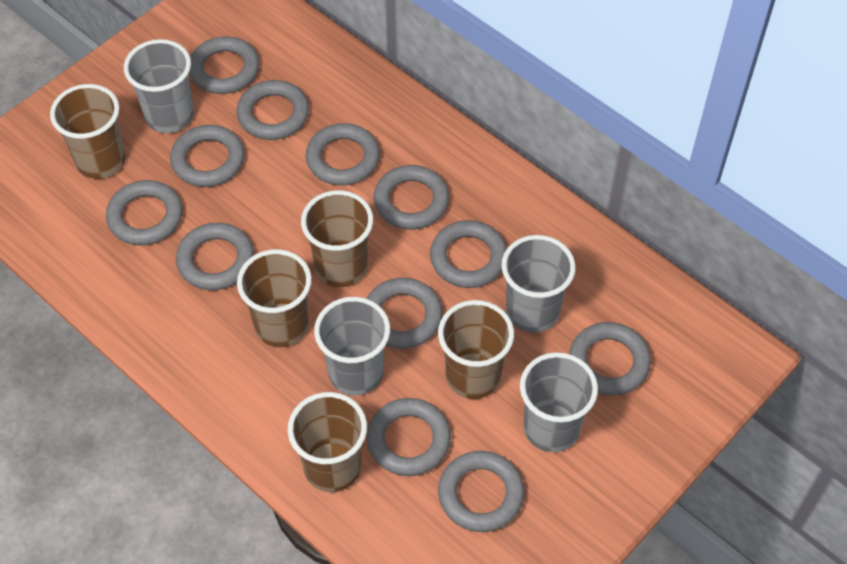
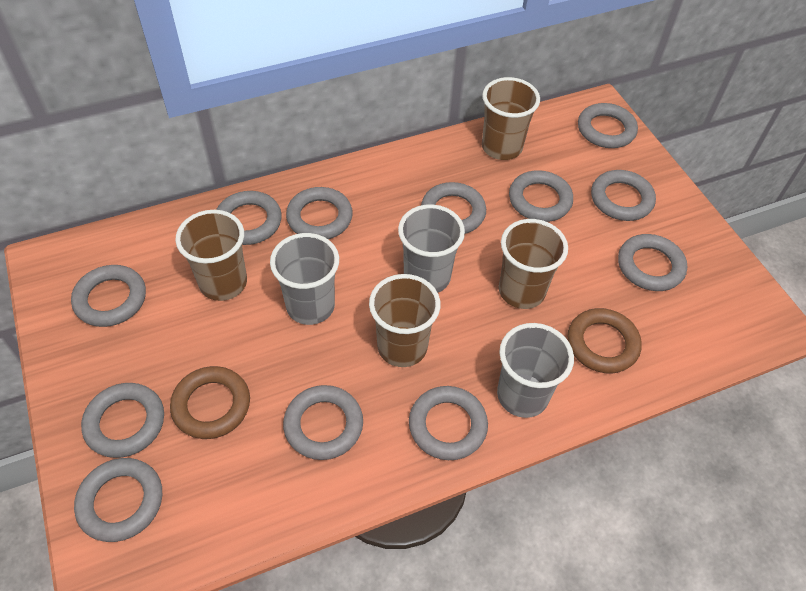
brown cup: [50,84,126,179] [237,249,312,347] [288,392,367,492] [301,190,373,287] [438,300,514,399] = 5 -> [175,210,247,301] [369,274,441,367] [482,77,540,160] [499,219,568,309] = 4
brown ring: none = 0 -> [170,366,250,439] [568,308,642,373] = 2
grey cup: [124,39,194,133] [314,297,390,396] [501,235,576,333] [520,352,598,452] = 4 -> [270,233,339,325] [398,204,465,293] [497,323,574,418] = 3

